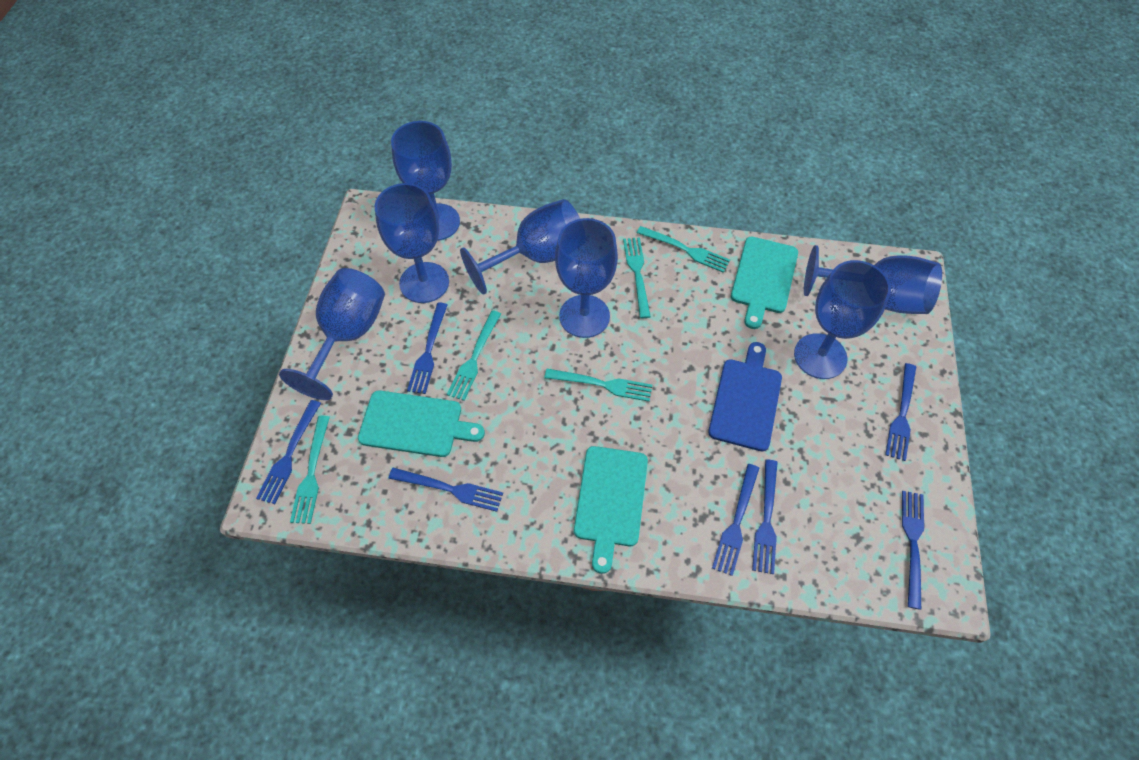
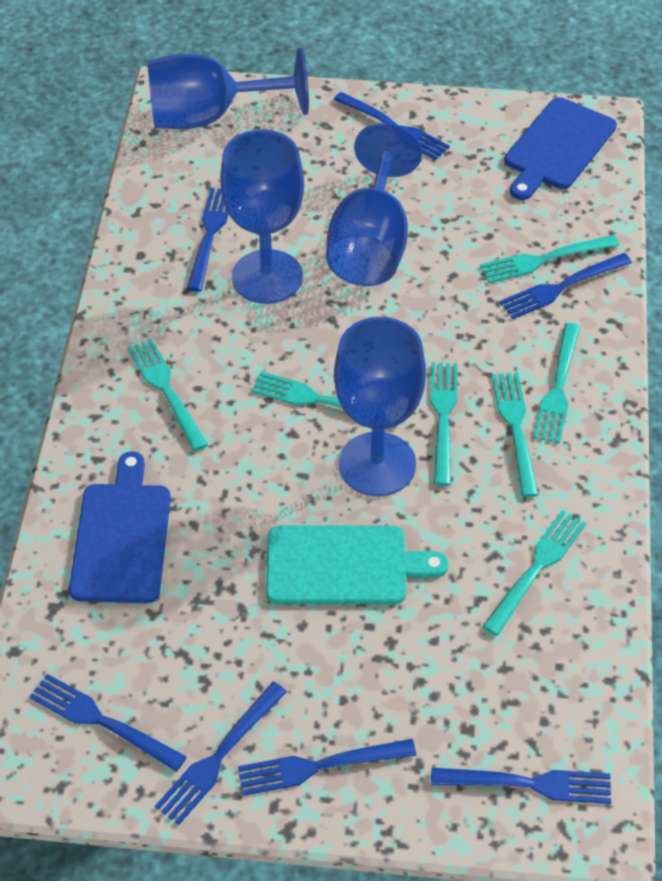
blue cutting board: [708,342,782,451] = 1 -> [69,451,171,603] [504,97,617,200] = 2
blue goblet: [279,268,385,400] [375,183,449,303] [391,121,460,241] [460,199,580,295] [555,218,618,338] [794,260,891,379] [804,245,942,314] = 7 -> [147,48,309,129] [220,129,304,304] [326,122,422,286] [334,317,426,496] = 4
turquoise cutting board: [358,391,485,457] [574,446,648,574] [731,237,798,329] = 3 -> [266,526,448,604] = 1
turquoise fork: [290,416,330,524] [447,310,501,401] [544,369,652,402] [623,237,651,318] [637,226,730,273] = 5 -> [128,339,208,451] [251,371,397,428] [430,362,457,486] [480,235,620,283] [482,510,586,635] [492,372,539,497] [533,323,580,443] = 7

